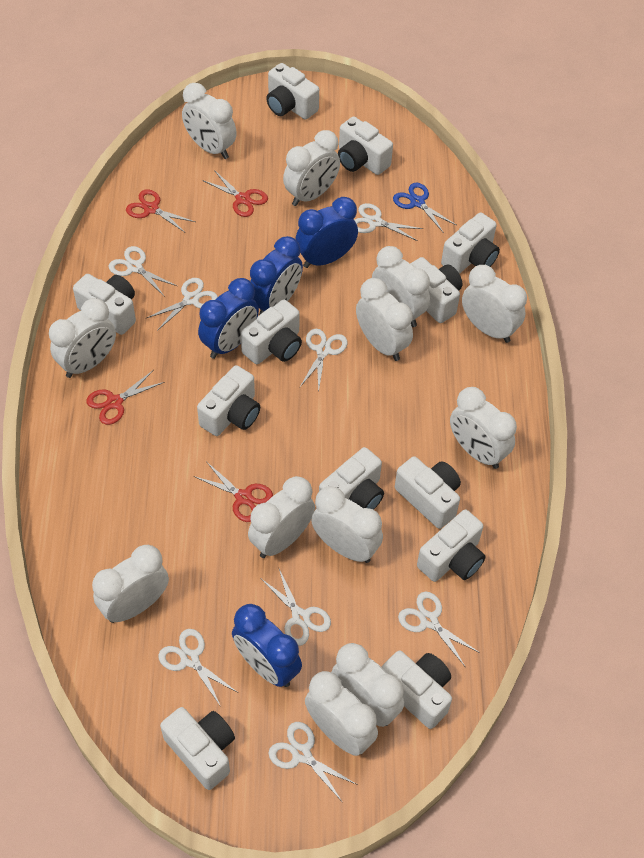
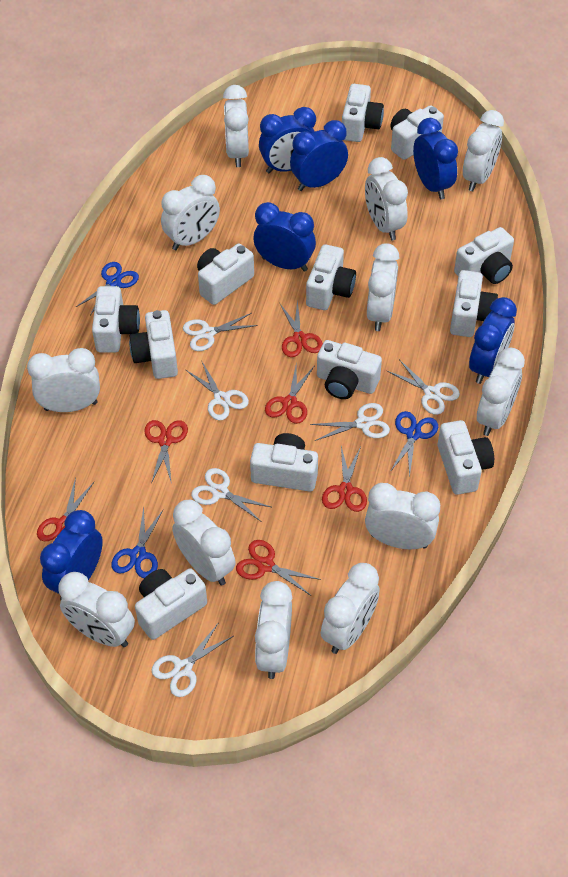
blue clock: [198,278,259,359] [232,604,302,687] [250,236,303,315] [295,197,358,268] = 4 -> [40,510,103,600] [254,202,316,272] [259,107,316,173] [290,120,348,191] [413,118,458,200] [469,297,517,384] = 6
blue scissors: [393,182,456,233] = 1 -> [76,262,139,315] [111,507,164,578] [390,411,438,478] = 3
red scissors: [86,370,164,425] [126,189,195,232] [193,462,273,522] [202,170,268,217] = 4 -> [37,477,94,541] [144,420,188,484] [236,540,321,596] [265,362,314,424] [280,299,323,357] [322,446,367,512] = 6
white scissors: [109,246,177,297] [147,278,218,331] [158,629,238,707] [260,567,331,646] [269,722,358,803] [300,329,348,393] [354,203,423,241] [398,591,480,666] = 8 -> [151,622,233,697] [183,313,258,351] [186,362,249,420] [191,468,271,522] [310,403,390,441] [387,359,460,415] = 6

